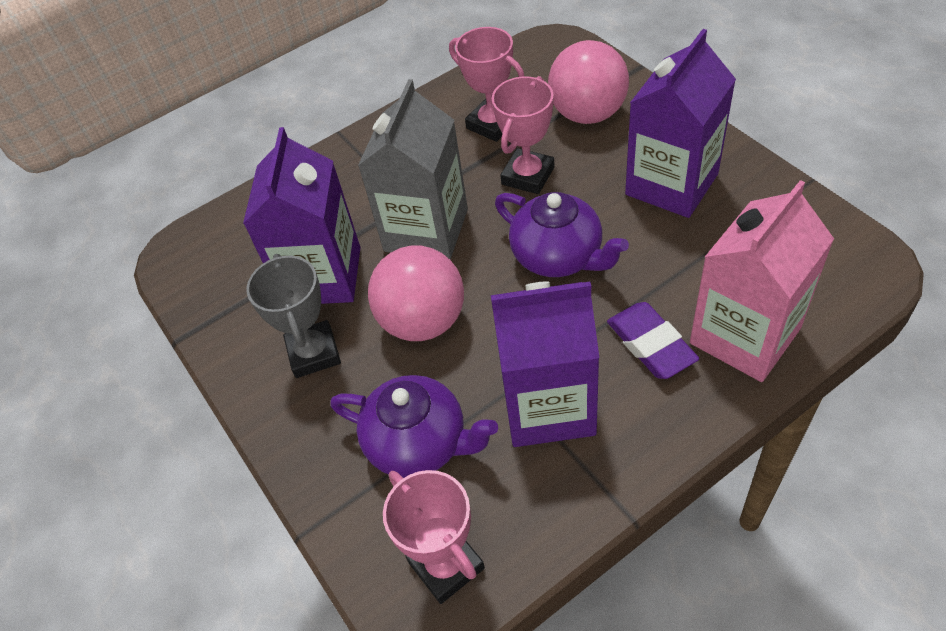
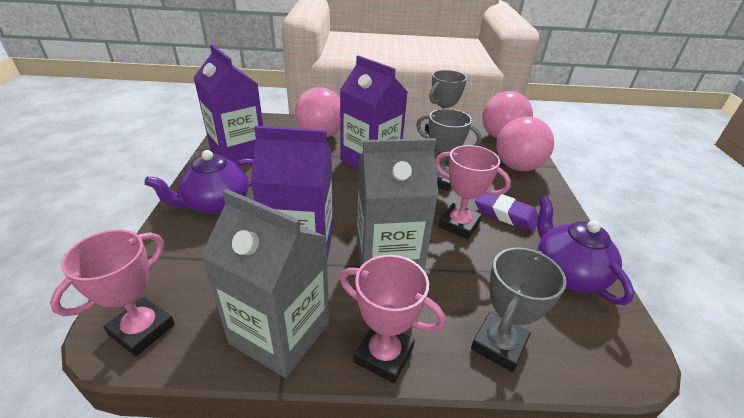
grey carton: [358,79,468,259] = 1 -> [201,189,329,378] [357,138,439,270] = 2
grey trophy: [246,254,341,378] = 1 -> [416,109,482,191] [425,70,467,133] [471,247,567,372] = 3
pink ball: [368,246,464,341] [548,40,629,124] = 2 -> [295,87,340,137] [482,91,533,139] [496,116,554,171] = 3
pink carton: [690,180,834,382] = 1 -> none = 0

